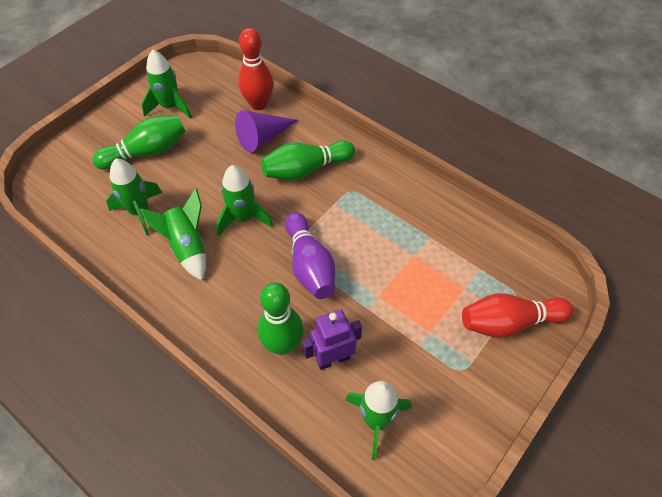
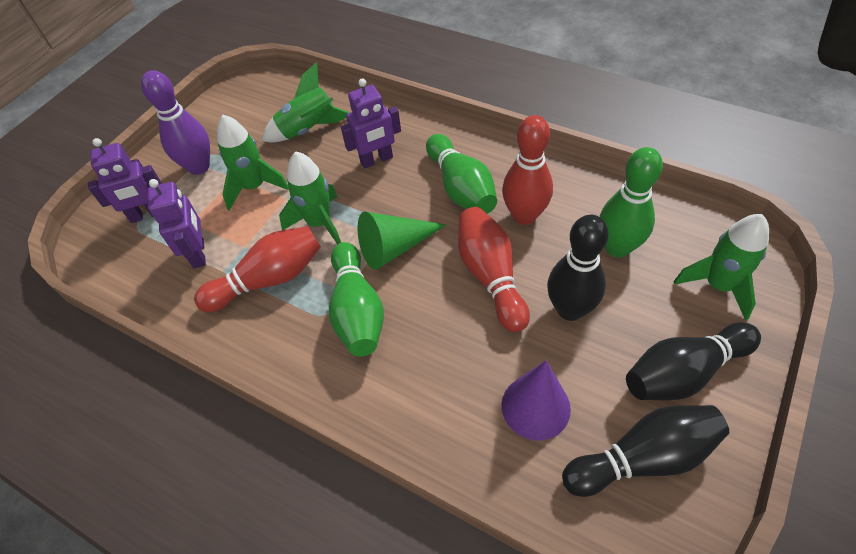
black bowling pin: none = 0 -> [547,215,609,321] [562,405,729,497] [626,322,761,400] = 3
green cone: none = 0 -> [357,211,446,270] = 1
green rocket: [106,159,162,235] [140,188,206,280] [142,50,192,119] [216,165,273,236] [345,381,412,460] = 5 -> [217,115,289,211] [262,63,350,142] [279,152,341,244] [674,214,769,320] = 4
purple robot: [302,310,362,370] = 1 -> [88,138,162,223] [148,179,206,268] [341,78,401,169] = 3
red bowling pin: [238,28,274,110] [462,293,574,338] = 2 -> [194,226,321,312] [458,207,530,332] [502,115,553,225] = 3

